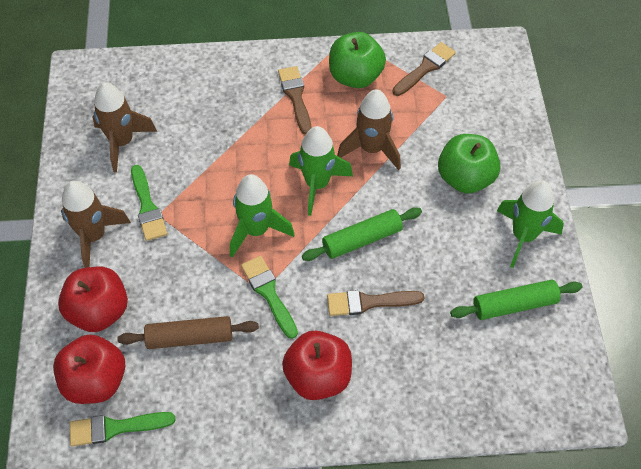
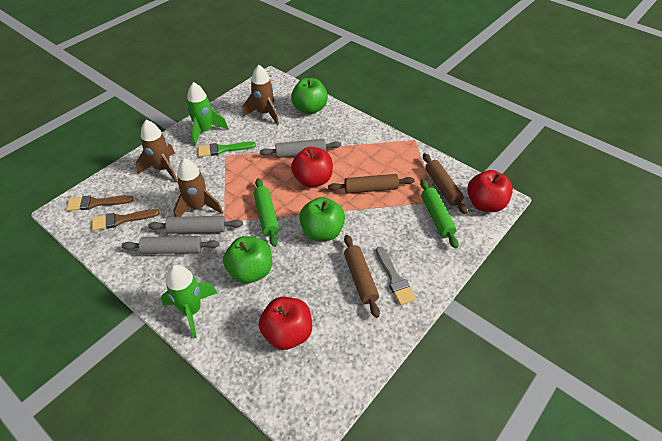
brown brush: [278,66,311,135] [327,290,424,316] [393,42,456,96] = 3 -> [67,195,134,211] [92,209,160,231] = 2
brown rolling pin: [117,316,259,349] = 1 -> [328,174,415,194] [344,235,380,318] [423,153,468,214] = 3
green apple: [329,32,386,88] [438,134,500,193] = 2 -> [223,236,272,283] [291,78,328,114] [299,197,345,241] = 3
green brush: [70,412,176,446] [131,165,167,241] [241,256,298,339] = 3 -> [198,141,256,157] = 1
green rocket: [230,174,295,258] [289,126,353,216] [497,180,564,268] = 3 -> [161,265,217,338] [187,82,228,146] = 2
grey brush: none = 0 -> [376,247,416,305] = 1
grey rolling pin: none = 0 -> [122,236,220,254] [148,216,243,234] [260,139,341,158] = 3

